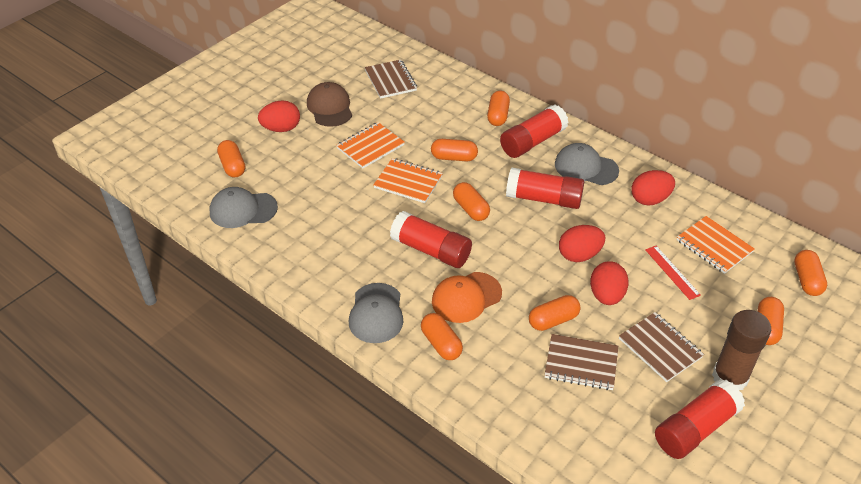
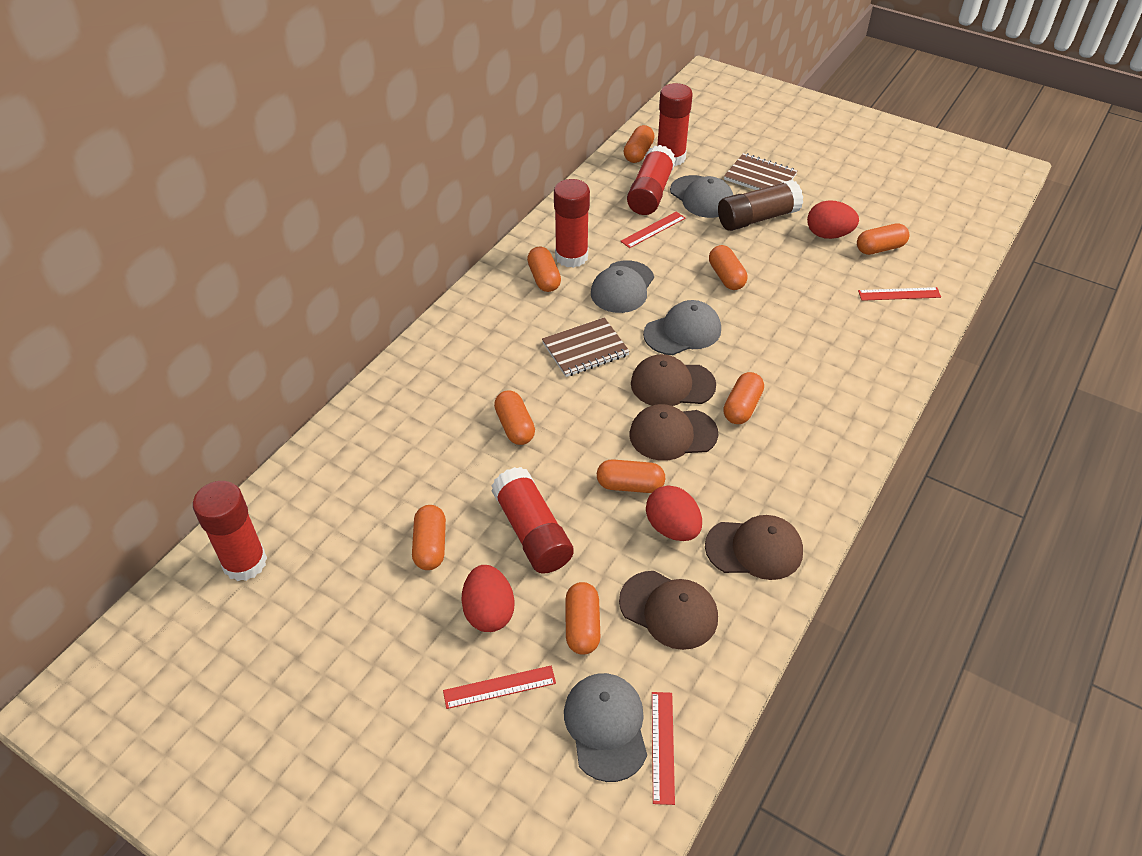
brown cap: [307,82,352,127] = 1 -> [619,571,718,650] [630,404,718,461] [631,354,716,406] [705,515,803,580] = 4
brown notebook: [365,60,417,99] [545,334,618,390] [619,312,704,382] = 3 -> [542,317,630,377] [724,153,797,190] = 2
grey cap: [209,187,278,228] [349,283,404,343] [555,143,619,185] = 3 -> [564,673,647,782] [591,260,654,313] [643,300,721,355] [670,175,733,218] = 4
orange cap: [432,272,502,323] = 1 -> none = 0
orange capsule: [217,140,245,177] [421,313,463,360] [431,139,478,161] [453,182,490,221] [487,91,510,126] [529,295,581,331] [758,297,784,345] [794,250,827,296] = 8 -> [412,505,446,570] [494,390,535,445] [527,247,561,292] [565,582,600,655] [597,459,665,493] [624,125,655,163] [709,245,747,290] [723,372,764,424] [857,223,909,255] = 9
orange notebook: [336,122,405,168] [373,158,443,203] [677,216,755,274] = 3 -> none = 0
red egg: [258,100,300,132] [559,225,605,262] [590,261,629,305] [631,170,675,205] = 4 -> [461,565,515,632] [646,485,702,541] [807,200,859,239] = 3
red glue stick: [390,211,472,268] [500,105,569,158] [506,167,584,209] [655,379,745,459] = 4 -> [193,481,267,581] [491,467,574,574] [554,179,590,268] [627,145,676,215] [657,83,693,166] = 5
red ruler: [645,246,701,300] = 1 -> [443,666,556,709] [620,211,685,248] [652,692,675,805] [858,287,941,301] = 4

